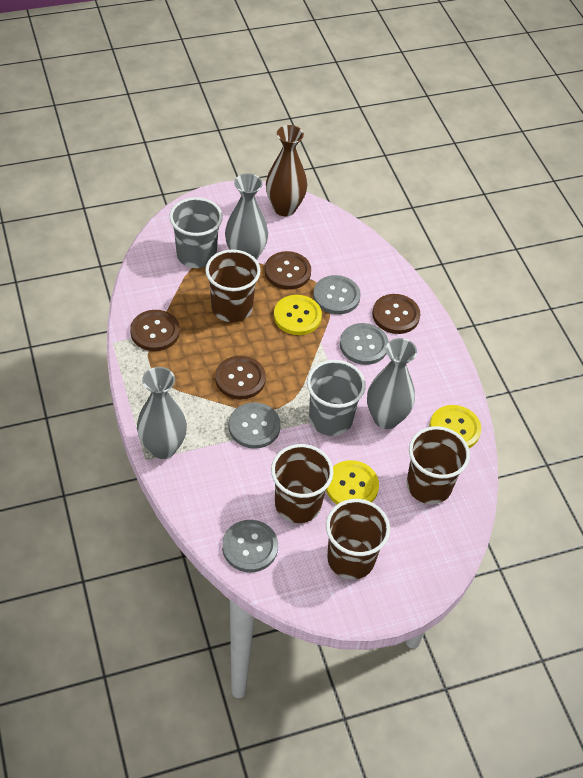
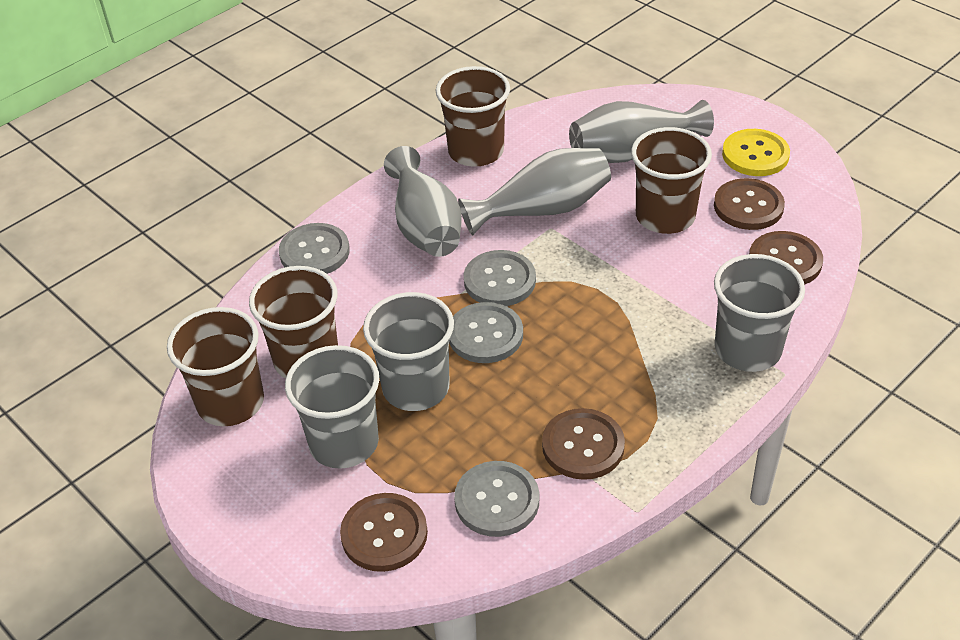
brown vase: [266,125,307,216] = 1 -> none = 0
grey cup: [169,197,223,268] [307,360,366,436] = 2 -> [285,345,379,469] [363,292,454,411] [714,254,805,372] = 3
yellow button: [274,295,322,335] [326,460,379,504] [429,405,481,448] = 3 -> [722,129,790,176] = 1

